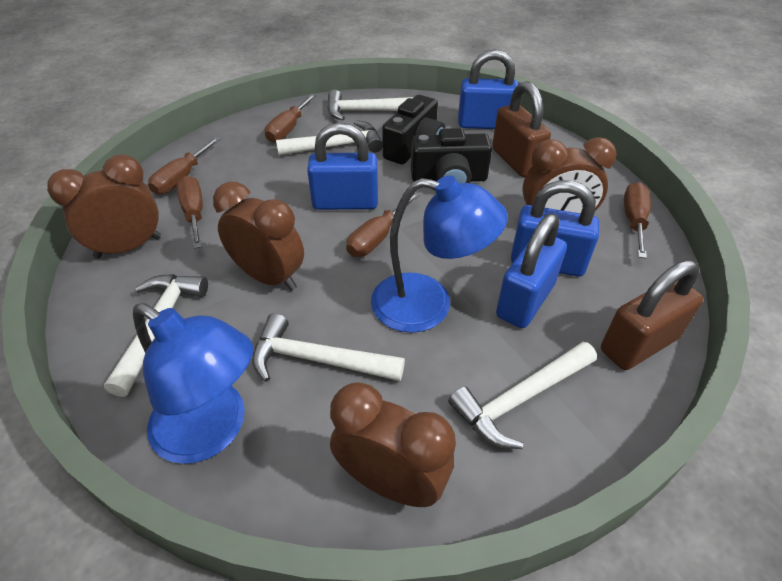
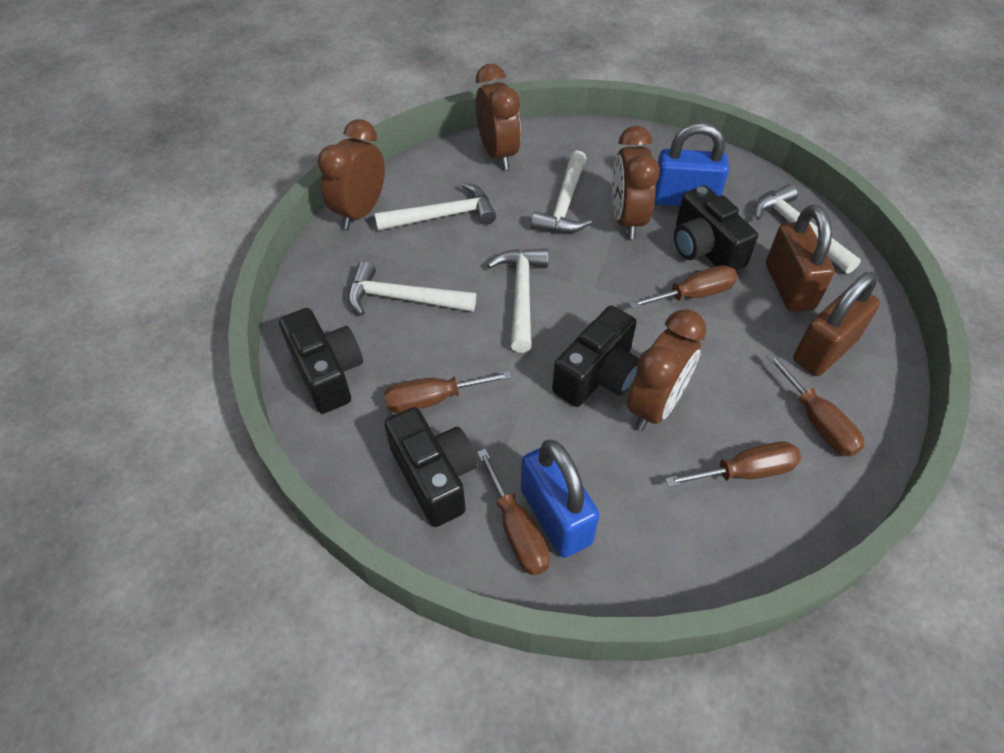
black camera: [382,95,445,164] [411,128,492,183] = 2 -> [279,308,363,413] [384,407,477,527] [552,306,639,407] [674,185,758,271] = 4
blue lamp: [133,303,253,464] [371,175,508,333] = 2 -> none = 0
blue padlock: [307,123,378,210] [458,49,519,129] [496,214,567,328] [511,180,599,277] = 4 -> [521,440,600,558] [655,123,729,206] = 2

